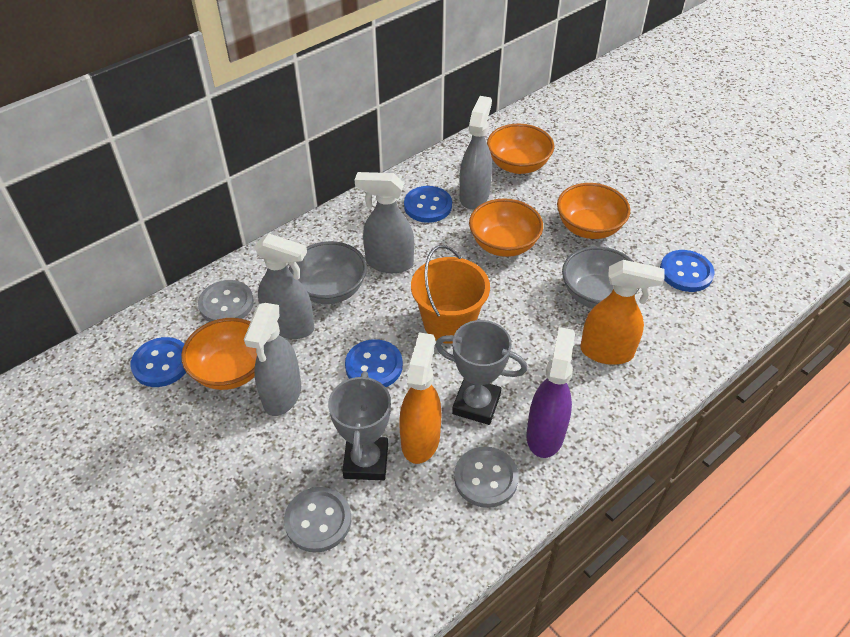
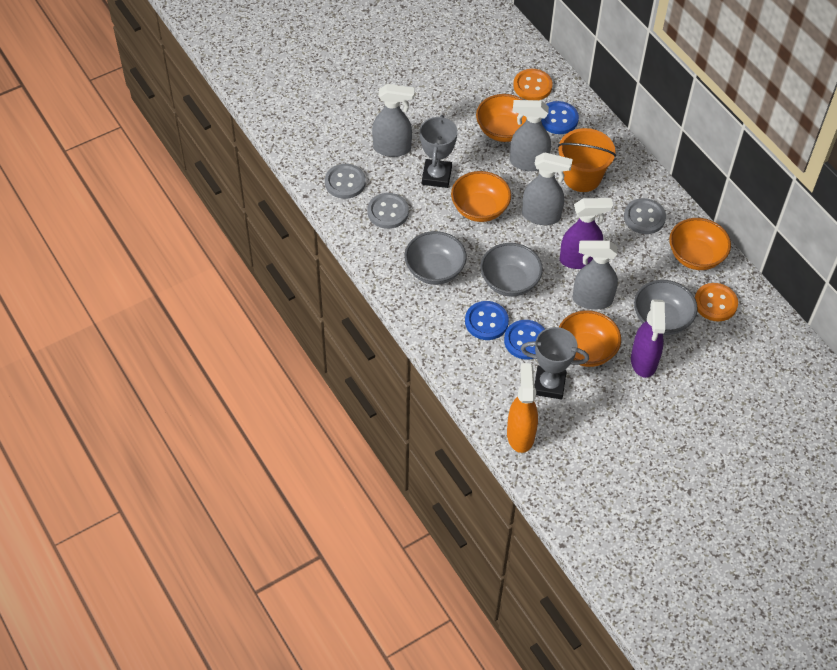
blue button: [130,337,186,387] [345,339,403,387] [404,186,452,223] [660,250,714,292] = 4 -> [465,301,509,340] [504,320,545,360] [541,101,579,134] = 3
grey bowl: [289,241,367,304] [562,246,640,309] = 2 -> [405,231,467,285] [480,243,543,297] [634,280,698,335] = 3
orange button: none = 0 -> [513,69,553,100] [695,283,738,321] = 2
orange spray bottle: [399,332,441,464] [580,260,665,365] = 2 -> [507,363,538,453] = 1
purple spray bottle: [526,327,575,458] = 1 -> [560,198,613,269] [631,299,665,378] = 2

